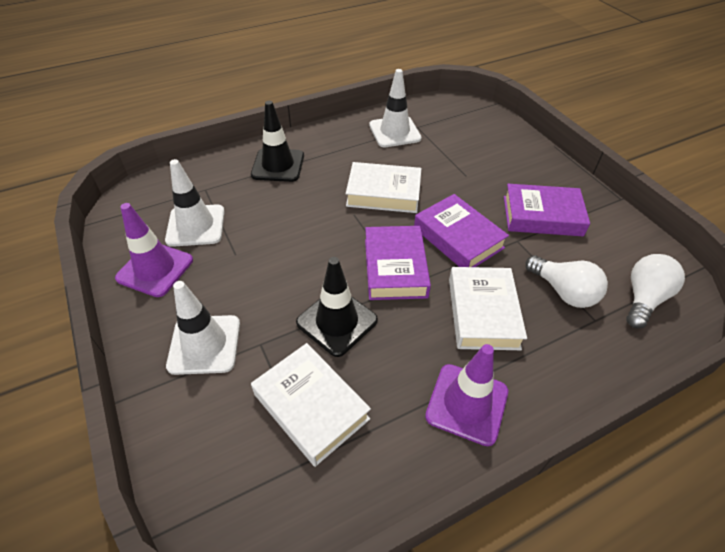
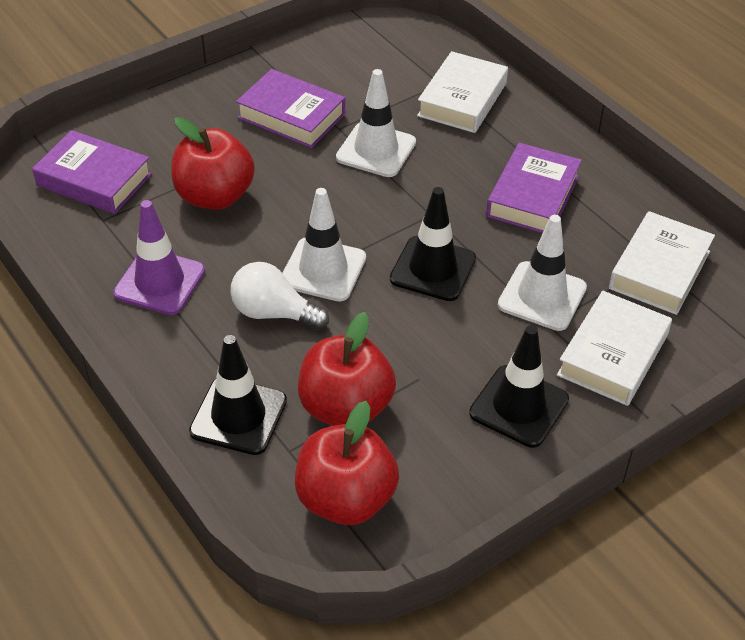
black traffic cone: [251,101,304,182] [296,257,378,357] = 2 -> [189,335,287,455] [390,187,476,301] [469,325,569,448] = 3
purple traffic cone: [115,203,193,297] [425,344,508,446] = 2 -> [113,200,205,315] = 1
red apple: none = 0 -> [171,117,255,210] [295,401,399,525] [298,312,396,426] = 3
white light bulb: [525,255,608,308] [626,254,685,328] = 2 -> [231,262,329,330] = 1

